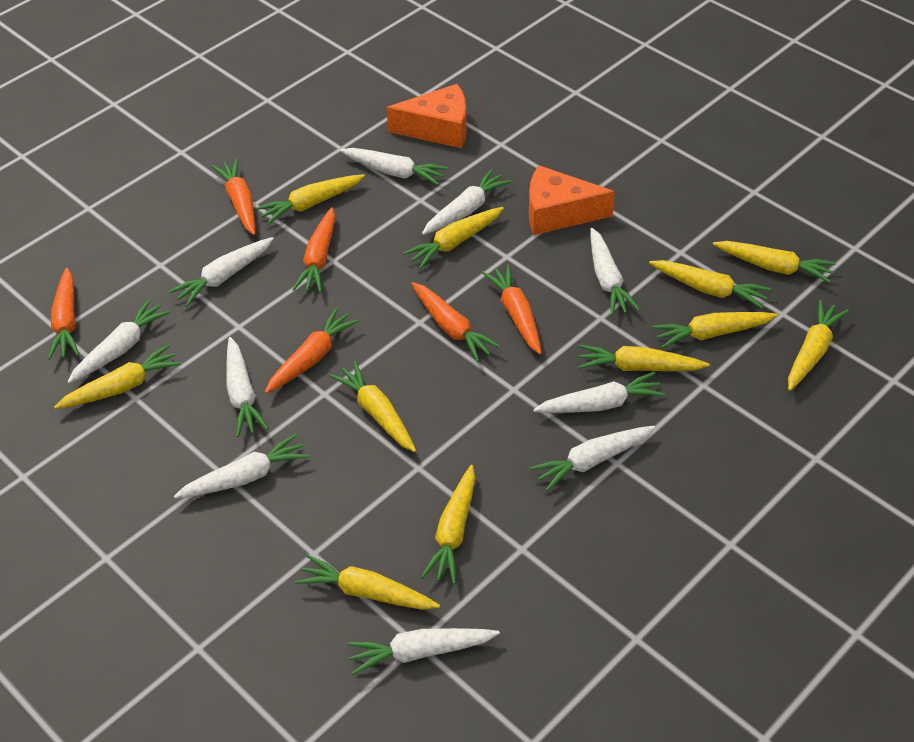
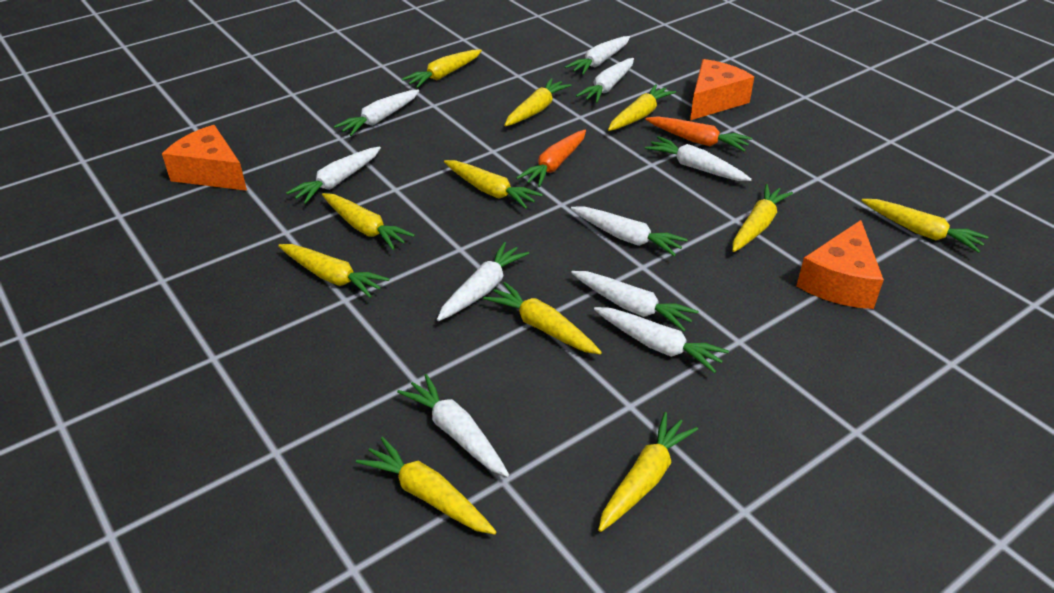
orange carrot: [48,268,79,360] [211,159,255,235] [264,308,359,394] [292,207,335,293] [411,282,501,362] [482,264,542,355] = 6 -> [516,130,586,187] [645,116,752,152] = 2
orange cheese: [386,84,467,148] [529,165,615,235] = 2 -> [162,125,247,191] [690,59,754,120] [797,220,884,309] = 3

